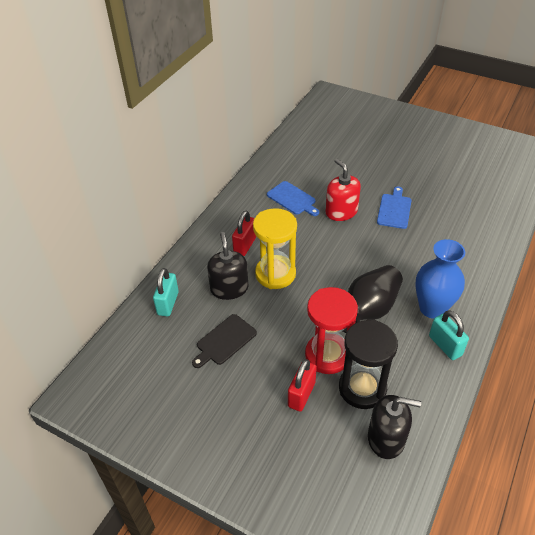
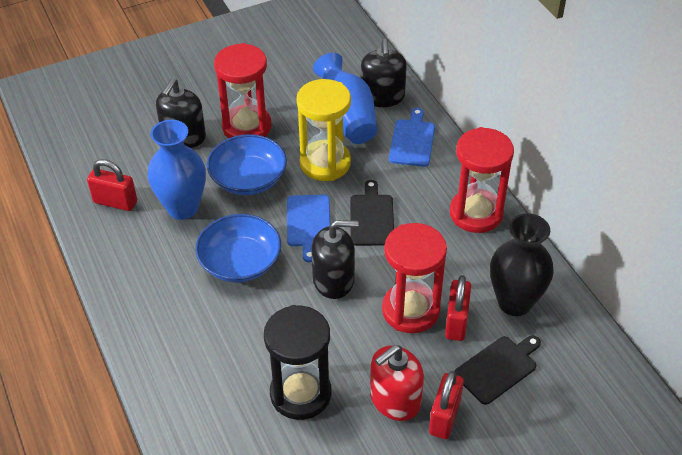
black cutting board: [192,314,257,368] = 1 -> [350,180,394,246] [454,335,541,405] = 2
black soap dispenser: [207,232,248,300] [368,395,421,459] = 2 -> [156,78,206,148] [311,220,358,299] [361,39,407,107] = 3
blue bowl: none = 0 -> [195,214,281,282] [207,134,287,195] = 2
blue vase: [415,239,465,319] = 1 -> [148,120,206,220] [313,53,377,144] = 2
red hourglass: [305,287,358,374] = 1 -> [214,43,272,138] [382,223,447,333] [450,127,514,233] = 3
red padlock: [232,211,256,256] [288,359,317,412] = 2 -> [87,159,137,211] [429,371,464,439] [445,275,471,341] = 3
turquoise padlock: [153,268,179,317] [429,310,469,360] = 2 -> none = 0

